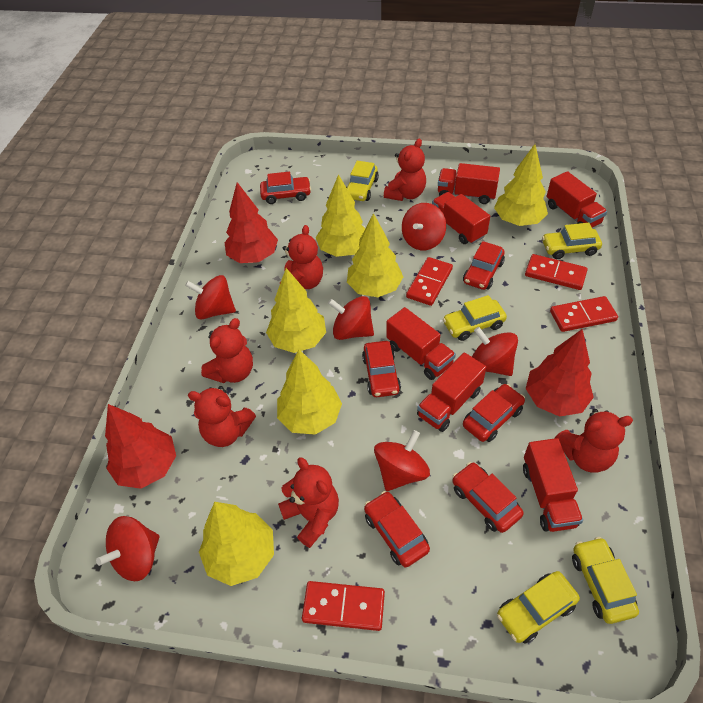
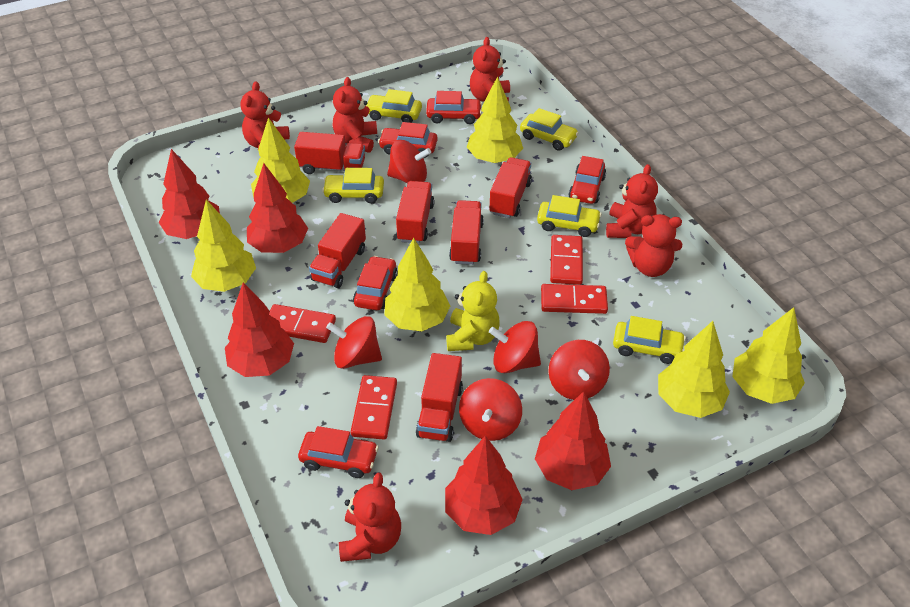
red car: [260,172,311,204] [362,341,401,397] [364,491,430,567] [452,462,524,533] [463,241,505,290] [463,384,525,442] = 6 -> [298,426,379,478] [353,256,398,310] [378,122,438,158] [426,91,482,124] [568,156,606,204] = 5
red spinning top: [96,516,160,581] [185,275,236,320] [328,296,374,340] [374,430,430,491] [402,203,446,250] [472,327,518,376] = 6 -> [326,316,382,369] [387,140,431,184] [459,378,522,441] [489,321,541,373] [548,340,610,400] = 5
red tree: [105,404,176,489] [225,182,278,263] [526,329,594,417] = 3 -> [159,149,220,239] [225,282,294,377] [247,163,308,253] [445,436,523,535] [535,391,611,490] = 5
yellow teddy bear: none = 0 -> [446,271,500,351] = 1

